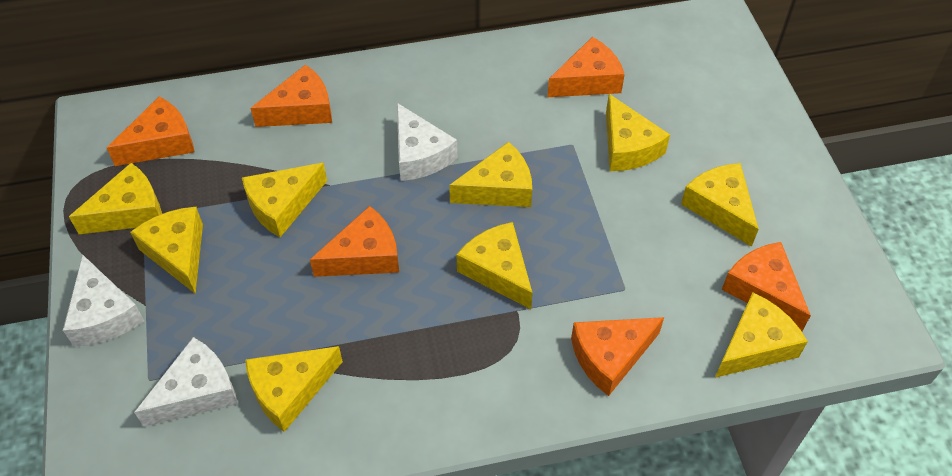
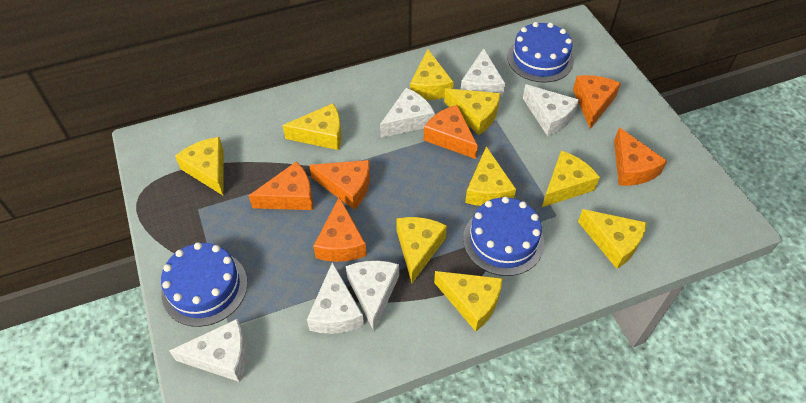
blue cake: none = 0 -> [161,242,247,327] [463,196,544,276] [507,22,574,83] = 3
white cheese: [63,255,144,346] [134,337,238,427] [397,103,457,181] = 3 -> [169,319,247,382] [307,262,364,334] [346,260,399,331] [380,88,435,138] [461,48,505,98] [523,84,579,136] = 6

